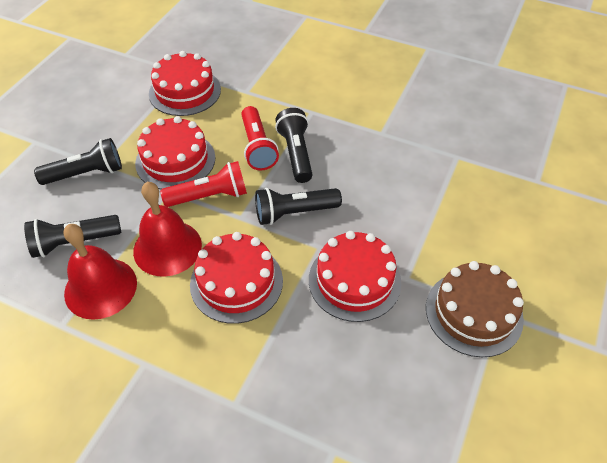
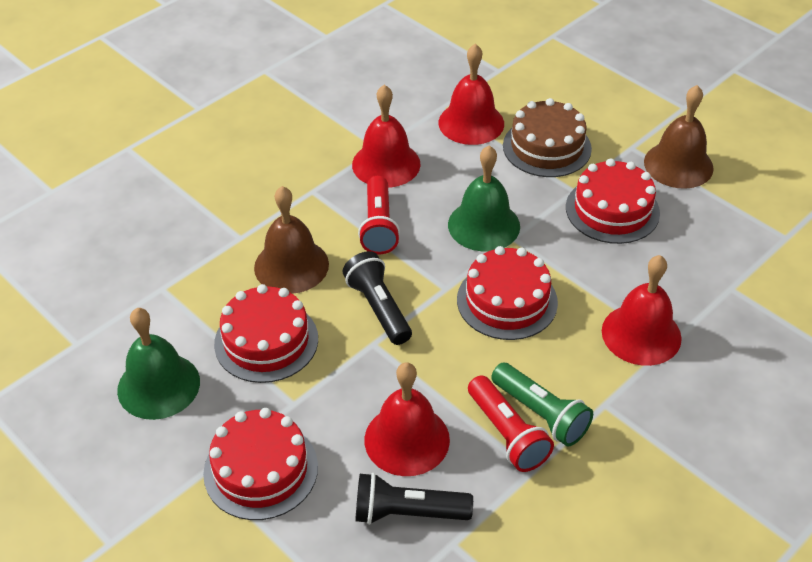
black flashlight: [24,215,121,258] [34,138,122,185] [255,188,342,225] [275,108,313,183] = 4 -> [343,251,412,345] [355,473,473,525] = 2
brown bell: none = 0 -> [254,186,329,294] [644,85,714,189] = 2
green bell: none = 0 -> [117,308,200,420] [448,145,520,251] = 2
green flashlight: none = 0 -> [491,363,593,447] = 1
red bell: [63,224,137,320] [133,182,202,277] = 2 -> [352,84,420,188] [364,362,450,476] [439,44,504,145] [602,255,682,366] = 4

